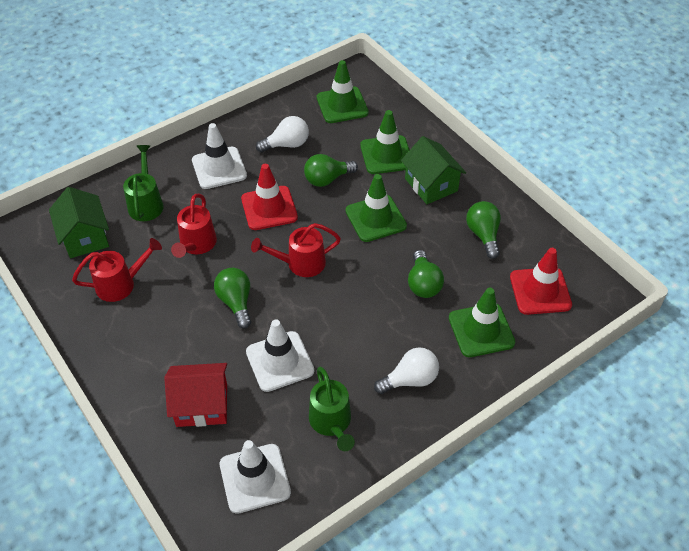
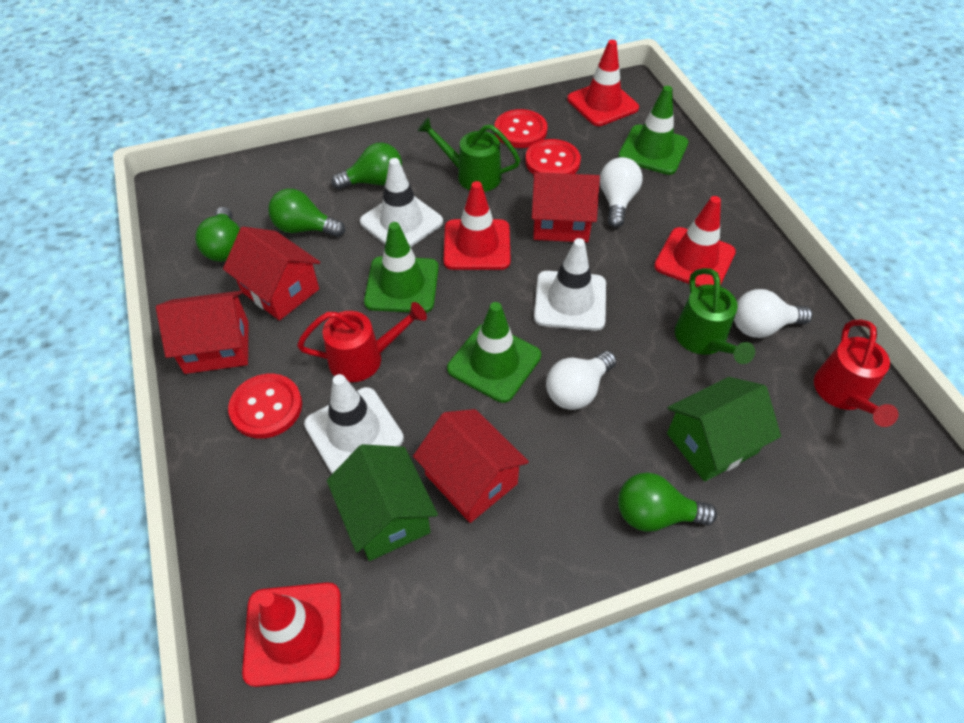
green traffic cone: [317,60,369,123] [346,174,407,242] [360,110,409,174] [449,288,515,357] = 4 -> [364,222,439,313] [447,302,541,403] [618,86,688,175] = 3
red button: none = 0 -> [228,374,302,439] [495,109,548,148] [525,139,581,175] = 3
red house: [164,363,227,427] = 1 -> [156,291,248,374] [223,227,320,321] [413,409,529,523] [532,172,600,242] = 4
red traffic cone: [241,164,298,230] [510,248,572,315] = 2 -> [242,583,341,687] [444,181,511,270] [567,40,639,126] [654,196,736,287] = 4
red watering can: [72,238,162,302] [171,194,217,258] [251,223,341,277] = 3 -> [297,302,427,382] [814,320,898,427] = 2
white light bulb: [256,116,309,153] [374,347,439,394] = 2 -> [546,351,616,410] [600,157,643,228] [734,289,813,338] = 3

